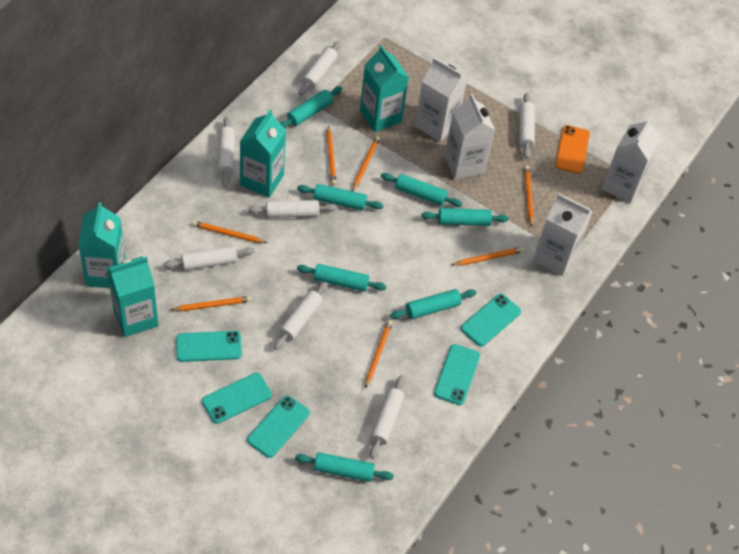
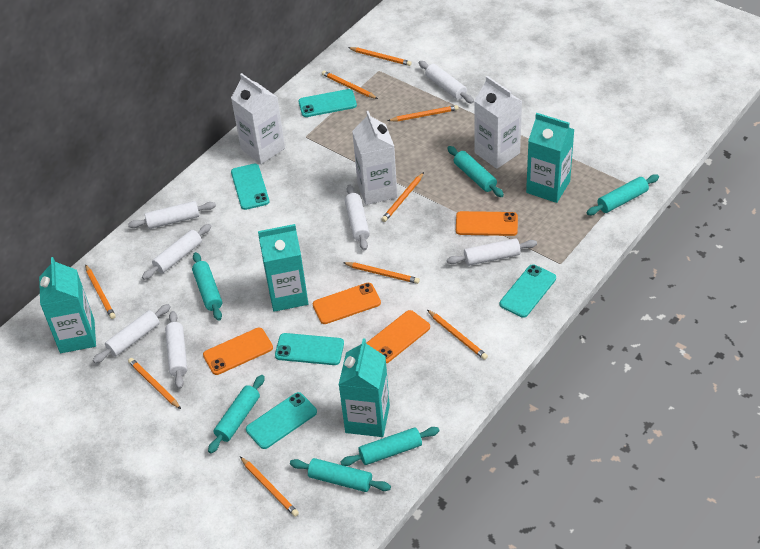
orange pencil: [170,296,251,311] [192,221,267,243] [327,125,336,185] [352,136,380,191] [365,320,393,388] [451,247,524,266] [524,166,534,227] = 7 -> [85,264,116,319] [128,358,181,409] [240,457,299,517] [322,71,378,99] [343,262,420,284] [348,47,412,66] [381,172,424,222] [388,105,459,121] [427,310,488,360] = 9
orange phone: [555,125,590,174] = 1 -> [203,328,273,375] [313,283,381,324] [366,310,430,363] [456,211,518,236] = 4
turquoise rolling pin: [280,86,342,129] [295,452,394,482] [297,184,383,210] [297,264,386,292] [381,173,462,207] [391,289,476,319] [421,208,509,226] = 7 -> [192,252,222,321] [208,375,265,454] [290,458,391,492] [340,427,440,466] [447,146,504,197] [587,174,659,215] = 6
white carton: [415,57,467,142] [444,94,495,179] [533,193,593,276] [602,118,661,203] = 4 -> [231,73,285,164] [352,111,398,205] [474,76,522,169] = 3

